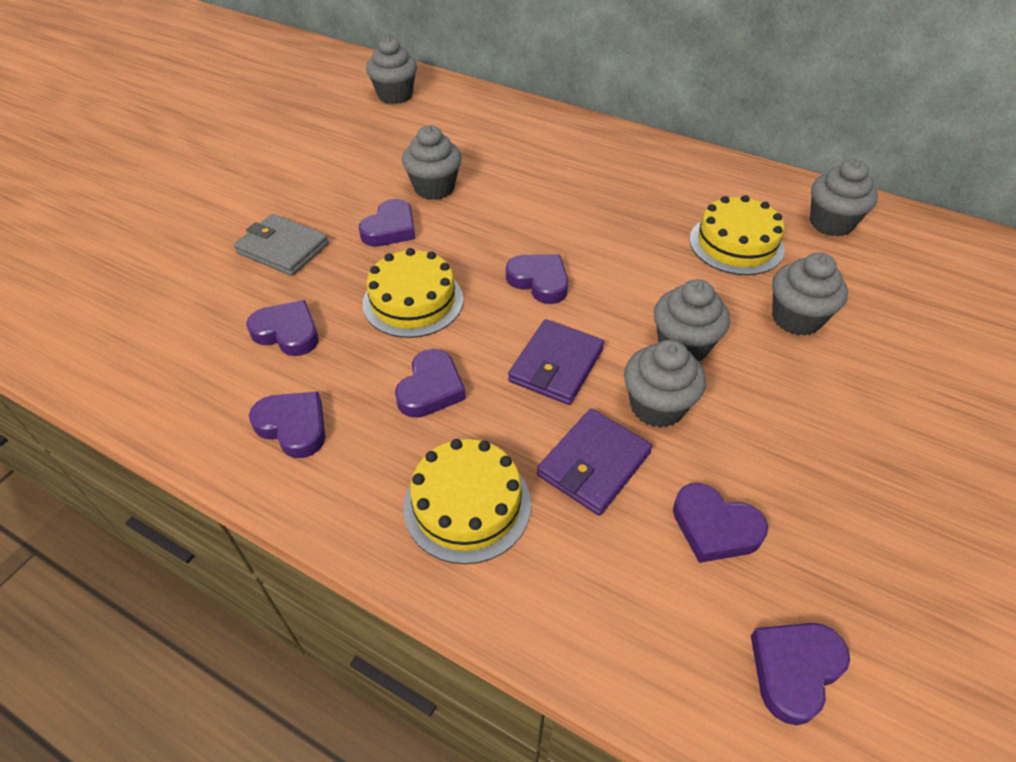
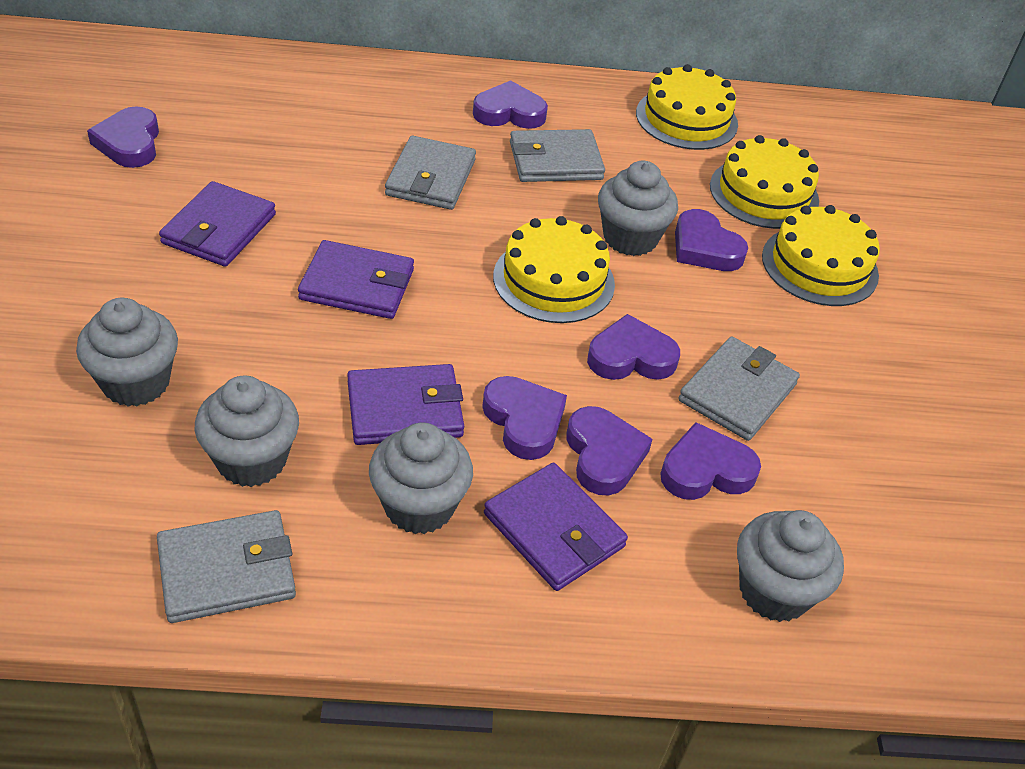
grey cupcake: [366,36,417,104] [402,125,462,200] [624,340,706,428] [654,279,730,361] [772,252,848,336] [810,159,878,236] = 6 -> [76,298,178,407] [195,375,299,487] [369,423,473,534] [598,161,678,256] [737,510,844,622] = 5
grey wallet: [234,214,329,276] = 1 -> [157,510,296,623] [385,136,476,210] [510,129,605,182] [678,336,800,441] = 4
purple wallet: [508,319,604,405] [537,409,652,516] = 2 -> [159,181,276,267] [298,240,414,319] [347,364,464,445] [484,463,628,591] = 4
yellow cake: [363,248,464,338] [403,439,531,564] [689,195,785,275] = 3 -> [493,216,615,323] [636,64,738,150] [710,135,819,229] [762,205,880,306] = 4

